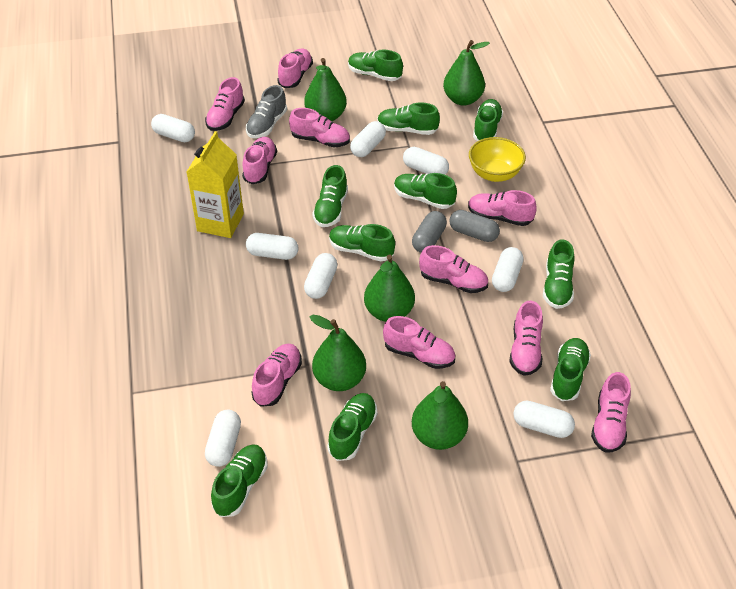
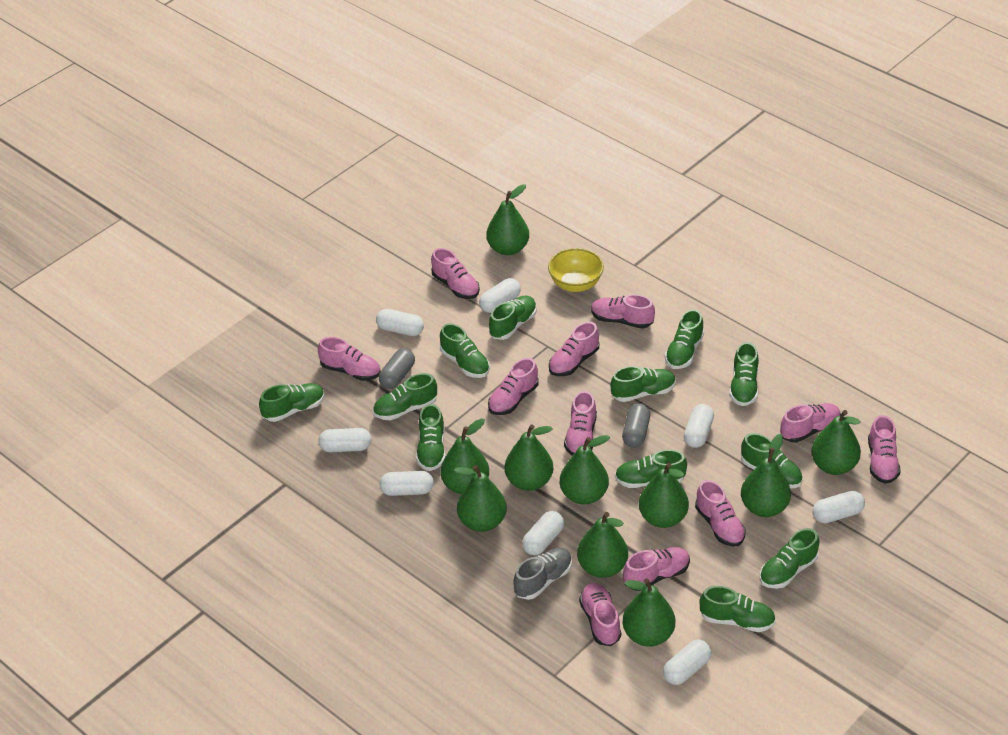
green pear: [304,58,347,121] [310,315,366,391] [364,255,415,322] [412,381,468,450] [443,40,490,106] = 5 -> [440,418,489,494] [454,465,507,532] [486,184,529,255] [505,424,553,491] [560,435,610,505] [577,512,628,578] [623,578,675,647] [639,463,689,528] [741,434,791,517] [811,410,861,475] = 10
green shoe: [211,444,268,517] [312,165,348,227] [327,393,377,461] [329,224,395,261] [348,50,403,81] [377,102,440,135] [394,173,457,209] [473,99,503,141] [543,239,574,309] [550,338,591,401] = 10 -> [259,383,325,422] [373,373,437,420] [416,404,446,471] [440,323,490,378] [489,296,537,340] [610,366,676,402] [615,449,687,488] [665,309,704,369] [699,586,776,632] [729,342,759,406] [741,433,803,488] [760,528,819,589] = 12
pink shoe: [205,77,245,131] [242,137,277,184] [251,344,302,407] [277,49,313,88] [289,108,350,147] [383,316,455,369] [419,245,488,293] [468,190,537,226] [509,301,543,376] [591,372,631,453] = 10 -> [318,337,381,381] [431,248,480,299] [488,358,539,415] [549,322,599,376] [564,391,597,456] [579,583,621,646] [591,294,655,329] [623,547,690,591] [695,480,746,547] [780,403,841,443] [868,415,901,484] = 11
yellow carton: [187,131,244,238] = 1 -> none = 0

